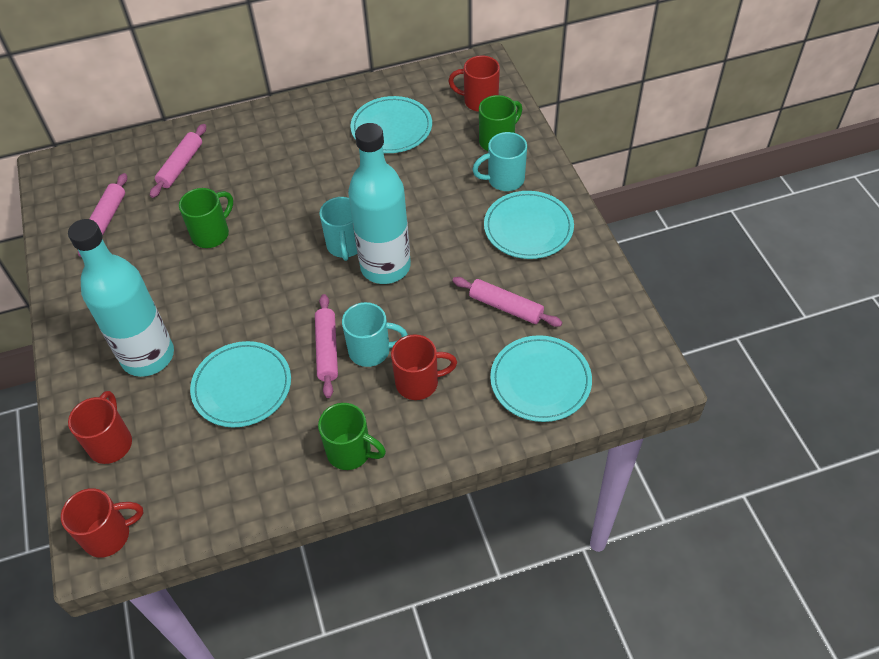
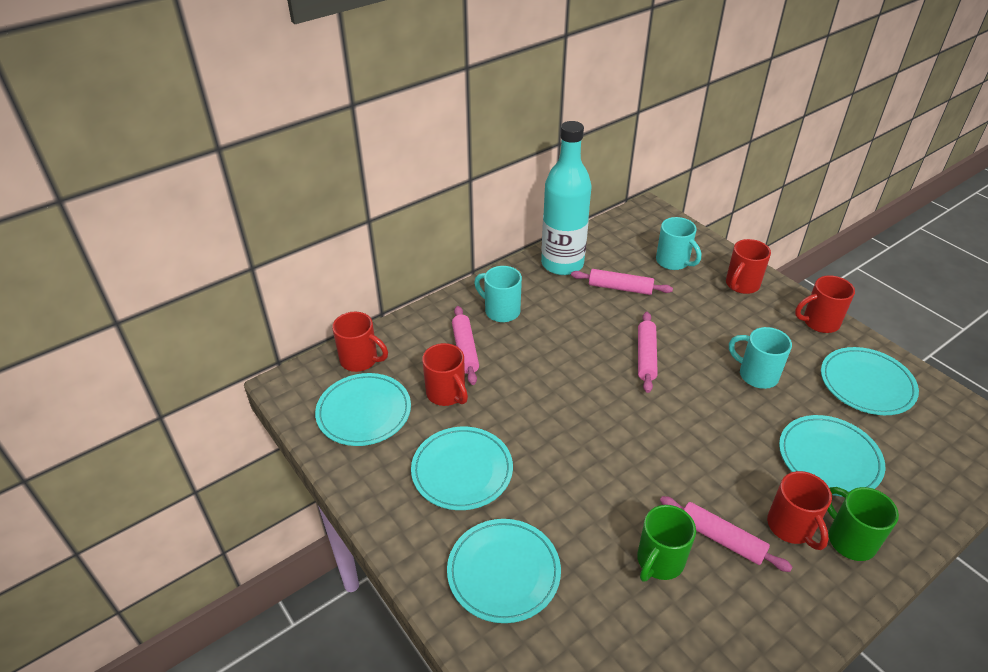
green mug: [179,188,233,248] [318,403,386,470] [479,95,522,151] = 3 -> [637,505,696,581] [827,487,899,561] = 2
red mug: [61,488,144,558] [68,391,132,464] [391,334,457,400] [448,56,500,112] = 4 -> [332,312,388,372] [422,343,468,406] [726,239,771,294] [767,471,832,550] [795,275,855,333] = 5
turquoise bottle: [68,219,174,377] [348,123,411,284] = 2 -> [541,121,591,275] = 1
turquoise plate: [190,341,291,427] [350,96,432,153] [484,191,574,259] [490,335,592,422] = 4 -> [315,373,411,446] [411,427,513,510] [447,519,561,623] [779,415,885,497] [821,347,919,415] = 5

